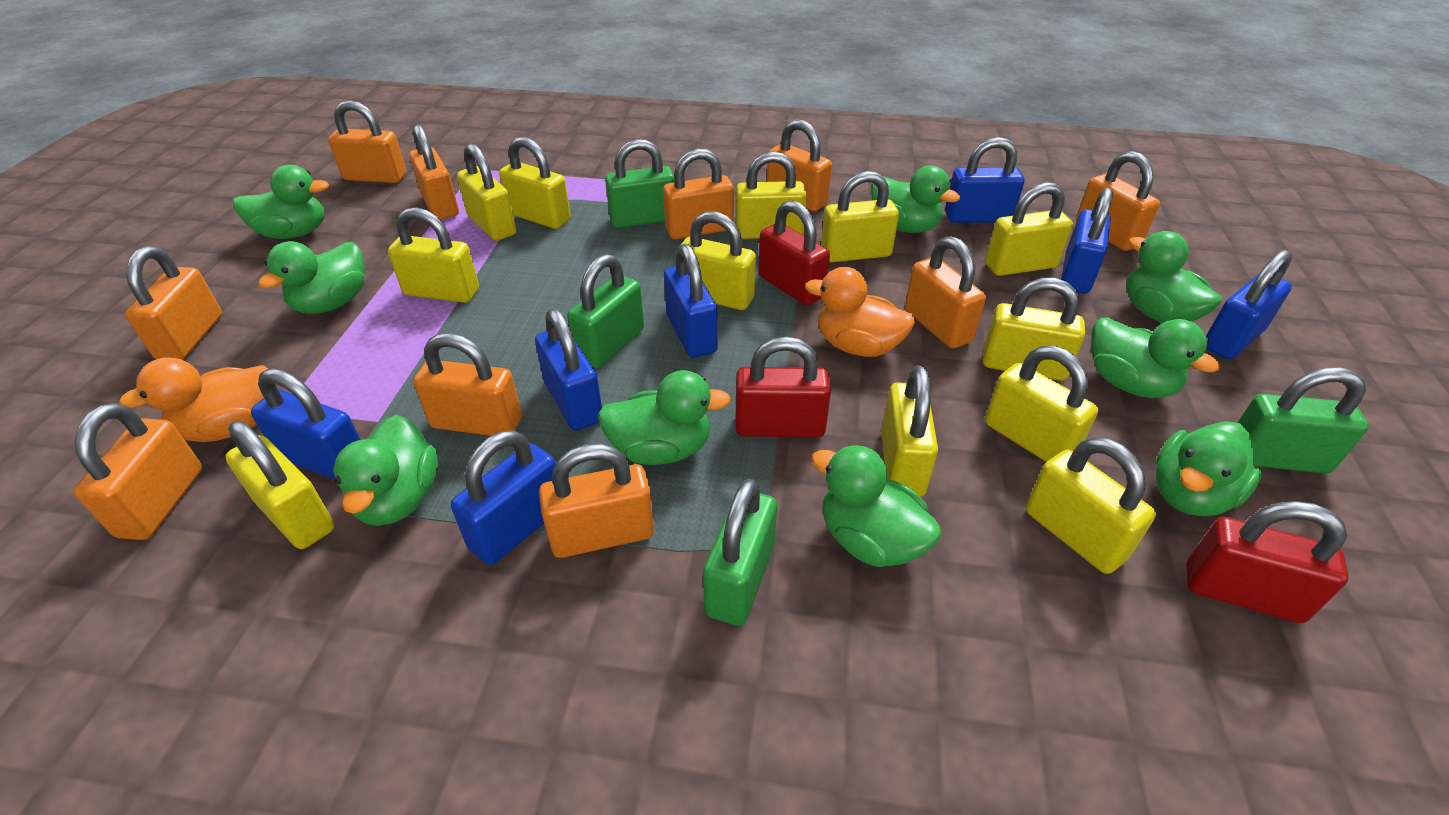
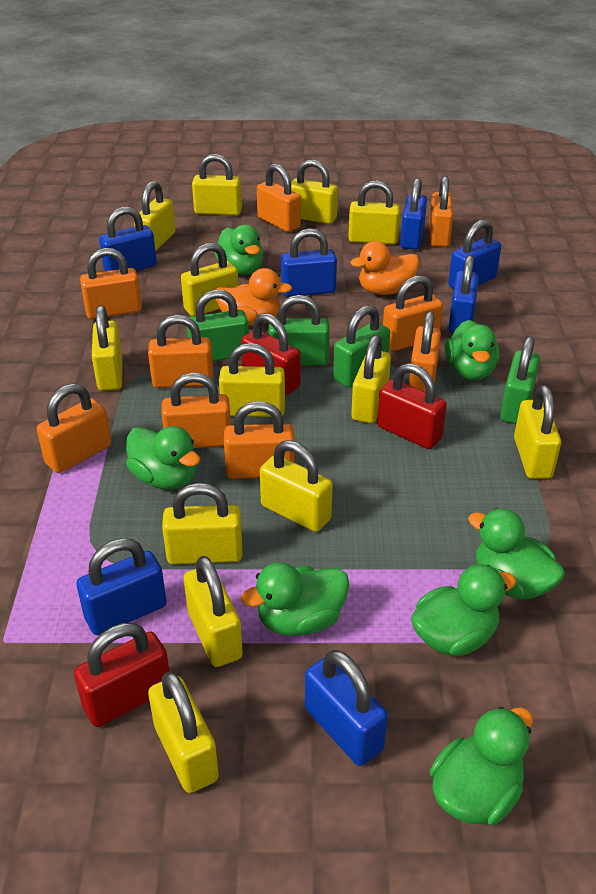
green duck: [233,165,329,239] [258,241,365,314] [333,415,438,526] [598,370,731,465] [811,445,942,567] [871,166,960,233] [1091,317,1220,398] [1126,231,1222,323] [1155,421,1262,516] = 9 -> [126,426,200,490] [214,225,263,275] [241,562,349,636] [411,564,516,656] [430,707,533,825] [445,320,500,380] [468,509,565,599] = 7
orange padlock: [74,403,203,540] [125,246,222,360] [328,100,406,183] [409,124,459,220] [413,333,522,436] [539,443,654,558] [663,149,734,239] [767,120,832,211] [905,236,986,349] [1076,151,1160,251] = 10 -> [37,383,111,473] [80,248,142,319] [148,315,213,388] [162,373,231,448] [224,401,295,479] [257,164,301,232] [383,275,443,351] [409,311,441,392] [429,176,453,247] = 9
yellow padlock: [225,421,334,549] [388,207,479,303] [457,143,516,241] [499,137,571,229] [681,211,756,310] [735,151,807,239] [821,171,899,263] [881,366,938,497] [983,278,1085,381] [985,182,1073,276] [985,345,1098,462] [1026,437,1156,574] = 12 -> [92,305,122,391] [134,181,176,251] [148,671,219,793] [162,483,242,565] [181,243,239,316] [184,556,243,667] [192,154,242,216] [219,343,285,417] [260,440,333,532] [291,159,338,224] [348,180,400,244] [351,335,391,423] [514,385,561,479] = 13

